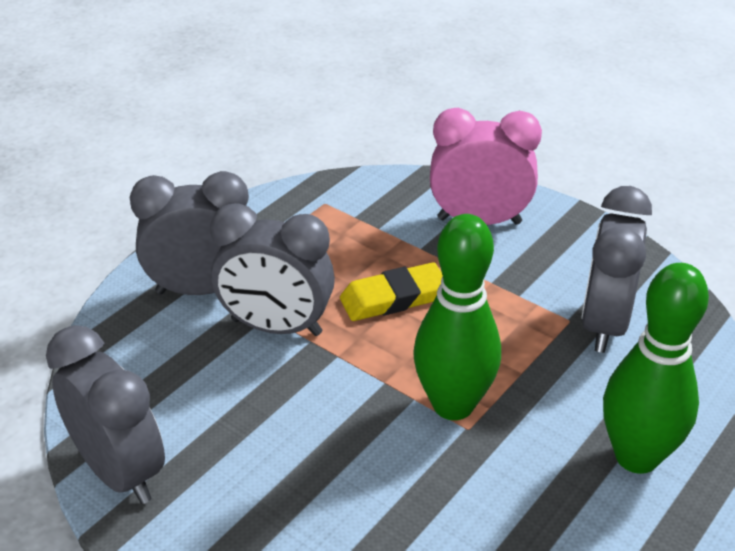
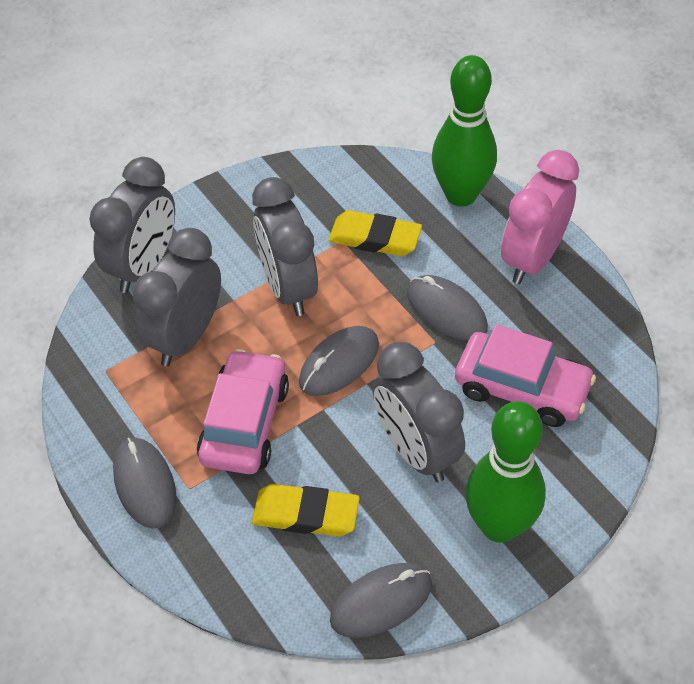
grey mouse: none = 0 -> [113,438,176,529] [299,326,379,396] [330,563,432,638] [407,275,488,340] = 4
pink car: none = 0 -> [197,349,289,474] [455,324,596,427] = 2
yellow eraser: [340,262,443,321] = 1 -> [252,484,360,536] [328,210,422,256] = 2

